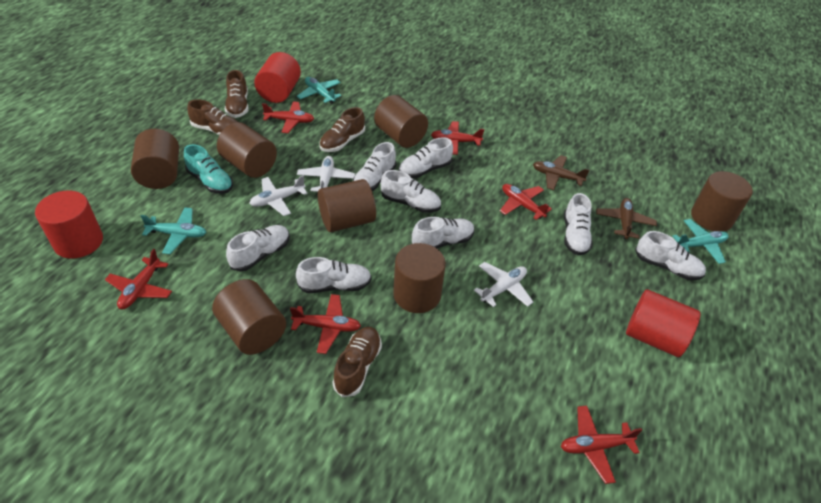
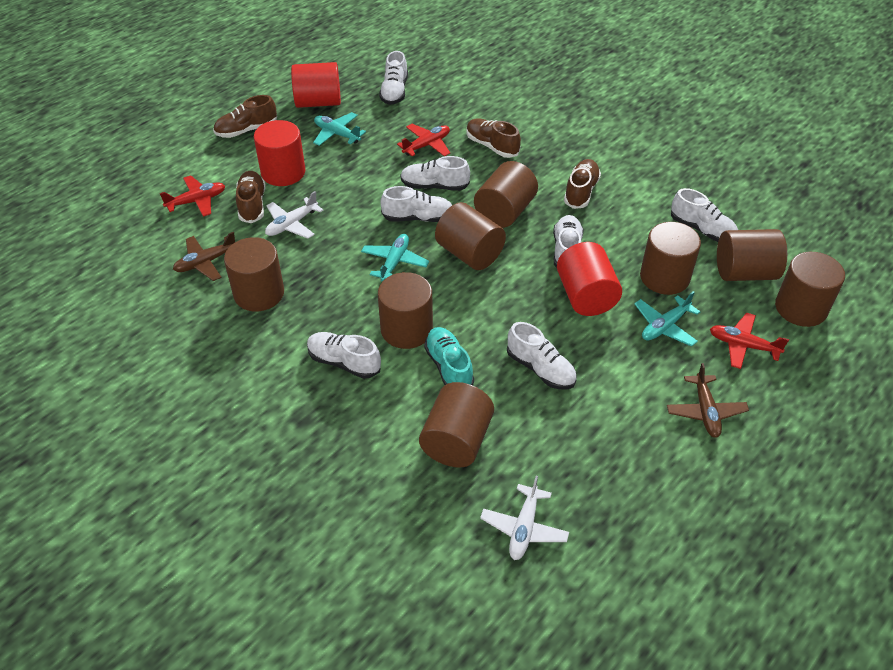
brown cylinder: [131,129,179,189] [212,279,286,355] [217,122,277,178] [318,179,376,232] [374,95,428,148] [393,243,446,313] [691,171,753,232] = 7 -> [224,237,284,312] [378,272,433,349] [419,382,494,467] [435,202,506,270] [474,161,538,228] [640,222,701,295] [717,229,787,281] [775,252,845,327] = 8
red plane: [105,249,172,309] [262,101,314,133] [290,294,361,354] [431,121,484,155] [500,184,552,220] [561,406,642,484] = 6 -> [160,175,225,217] [397,124,450,157] [710,313,789,369] = 3
white plane: [249,175,308,216] [297,156,355,192] [474,262,533,307] = 3 -> [265,191,323,239] [480,476,569,560] = 2
white shoe: [226,225,290,272] [296,257,372,293] [353,142,396,191] [381,170,441,213] [398,137,453,178] [412,217,475,248] [564,193,593,255] [635,231,706,280] = 8 -> [307,332,381,379] [379,51,408,105] [380,186,452,222] [400,156,470,191] [507,322,577,389] [553,215,583,268] [671,188,738,242] = 7

